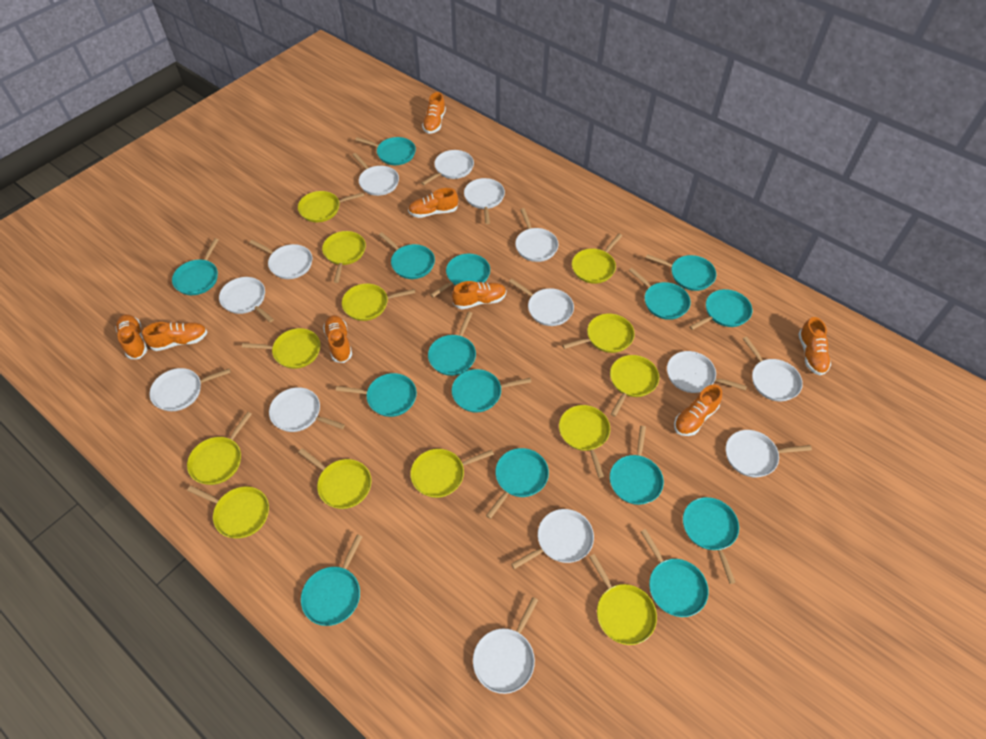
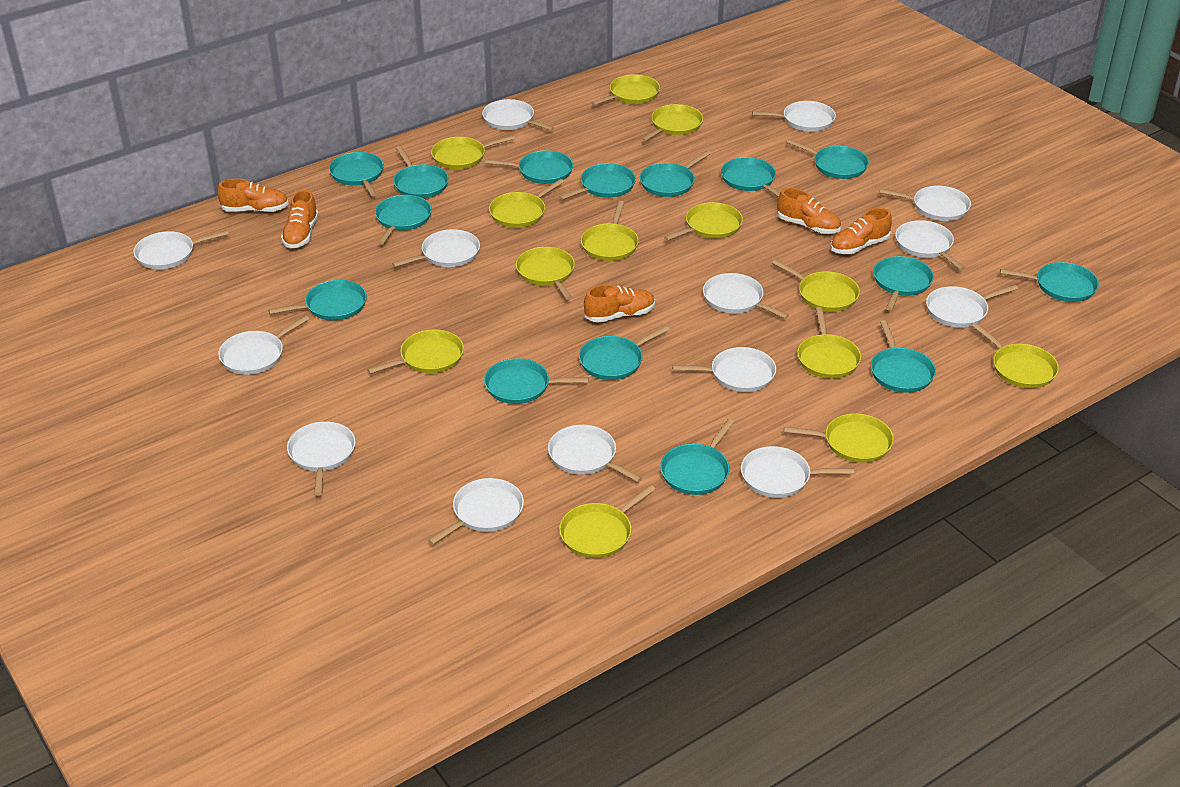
orange shoe: [115,314,147,359] [142,322,207,351] [323,315,352,363] [408,188,458,218] [422,92,446,134] [452,281,506,309] [674,385,722,436] [798,317,831,375] = 8 -> [217,178,289,213] [281,190,319,249] [584,284,655,323] [777,188,841,234] [830,208,892,254] = 5

